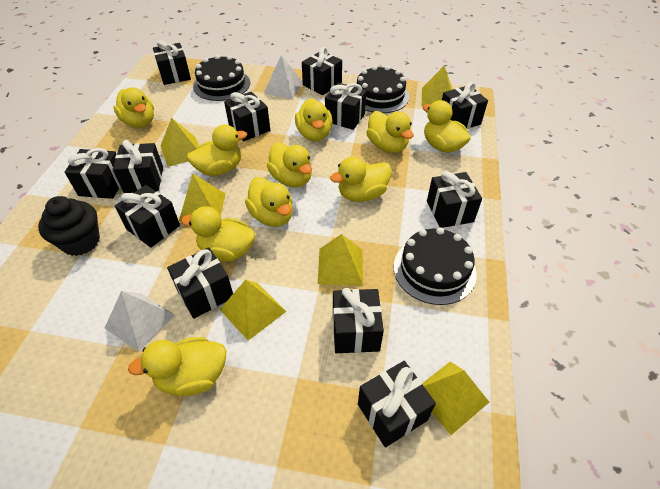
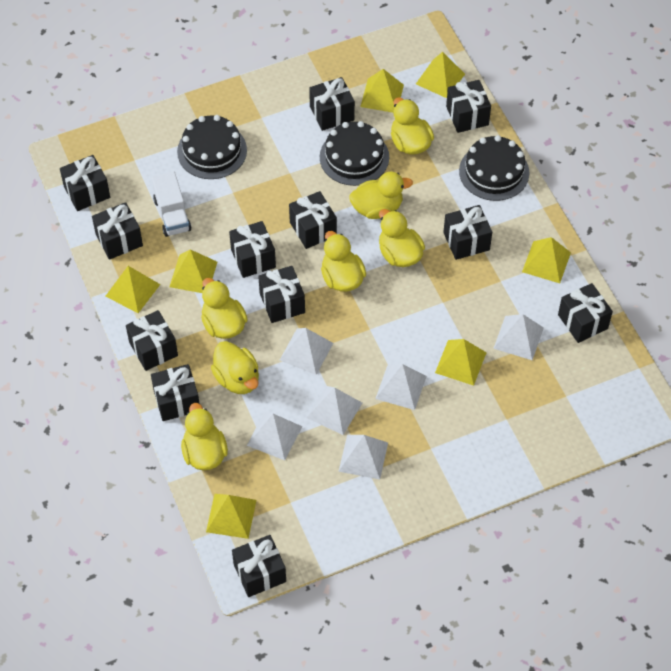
black cupcake: [38,196,100,256] = 1 -> none = 0
white pyramid: [105,291,175,352] [264,55,303,99] = 2 -> [247,412,302,461] [280,328,333,375] [307,386,362,435] [338,435,388,480] [375,364,427,410] [493,314,544,360] = 6
white truck: none = 0 -> [152,171,192,237] = 1
yellow duck: [113,87,154,128] [128,337,226,396] [181,206,255,262] [187,125,247,176] [245,177,293,227] [267,143,312,188] [295,98,333,141] [330,157,392,202] [366,111,414,153] [423,100,471,153] = 10 -> [181,403,228,470] [201,278,248,339] [211,341,259,394] [321,231,366,292] [349,172,413,219] [379,209,425,267] [391,97,434,155] = 7
yellow pyramid: [161,118,199,167] [179,174,226,222] [220,280,287,341] [318,234,363,285] [422,65,453,106] [422,362,489,435] = 6 -> [106,266,160,313] [169,249,217,293] [206,494,256,539] [360,69,404,113] [416,52,465,98] [435,339,487,386] [522,237,571,283] = 7

